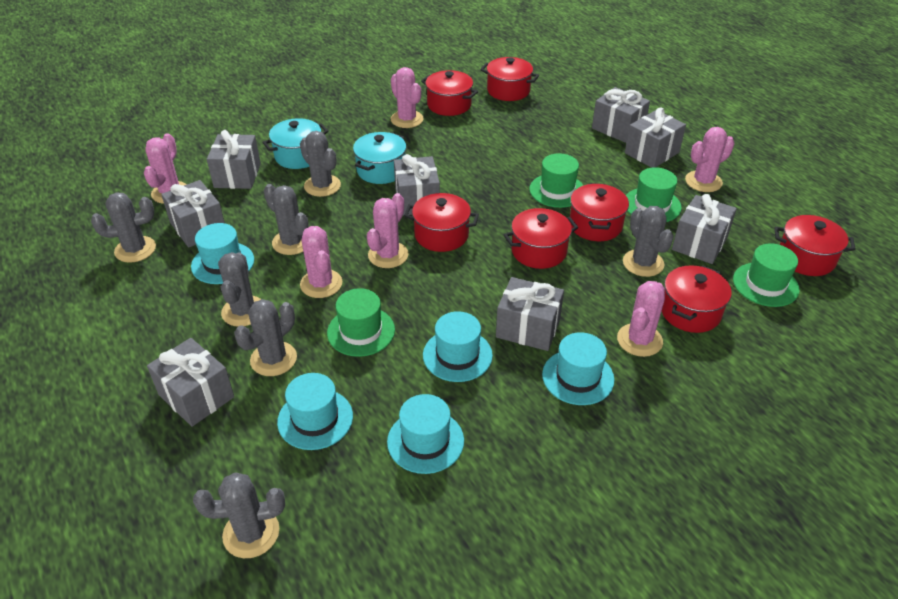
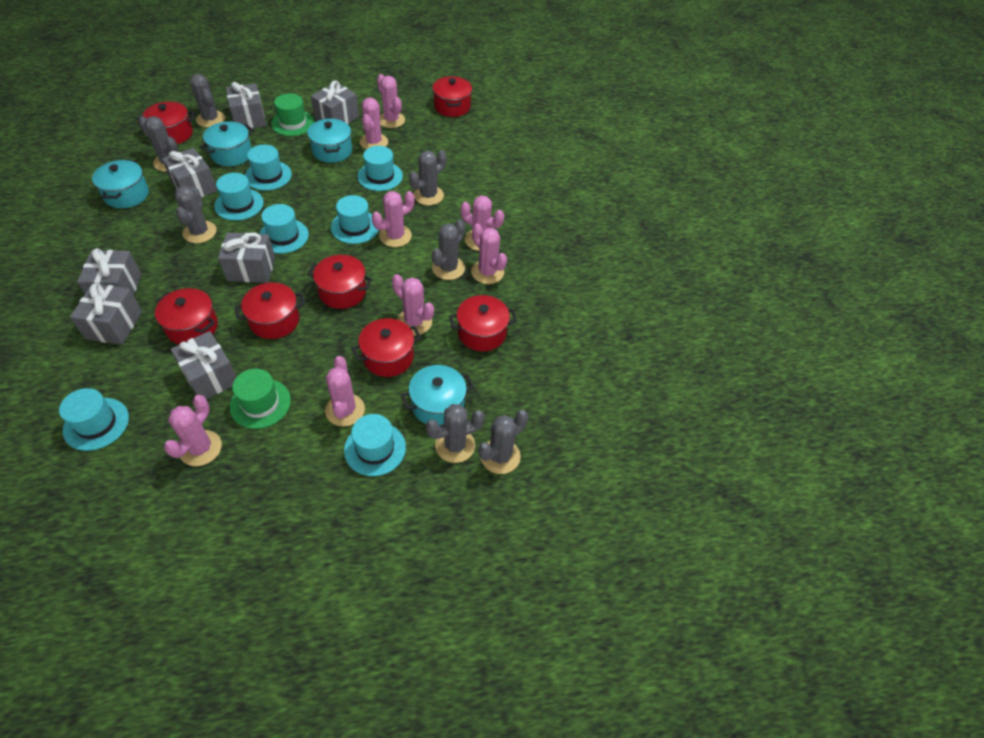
green hat: [327,288,395,357] [529,153,583,208] [626,167,682,222] [733,243,800,307] = 4 -> [230,369,291,429] [271,93,315,136] = 2
grey gift: [147,338,234,427] [161,180,225,248] [207,130,261,189] [394,154,440,216] [496,277,564,351] [592,87,650,143] [625,108,686,168] [672,194,737,264] = 8 -> [70,283,142,345] [77,248,142,296] [162,148,217,198] [171,331,236,399] [218,232,275,283] [226,82,266,129] [311,80,359,124] = 7
pink cactus: [144,133,187,204] [300,226,342,298] [367,193,409,268] [391,67,424,128] [617,281,665,357] [685,127,735,192] = 6 -> [164,395,222,466] [325,356,365,427] [360,98,388,149] [372,191,415,247] [377,74,405,128] [392,274,434,336] [461,195,504,251] [471,224,507,284] = 8
turquoise hat: [191,223,254,284] [277,373,353,450] [387,394,464,474] [423,311,493,382] [542,332,615,405] = 5 -> [59,388,129,451] [214,173,264,221] [245,145,292,191] [259,204,309,254] [331,195,379,244] [344,414,406,476] [357,146,403,191] = 7
turquoise pot: [262,118,328,169] [353,132,407,184] = 2 -> [92,159,149,208] [200,121,253,166] [307,118,352,163] [401,365,474,425] = 4

